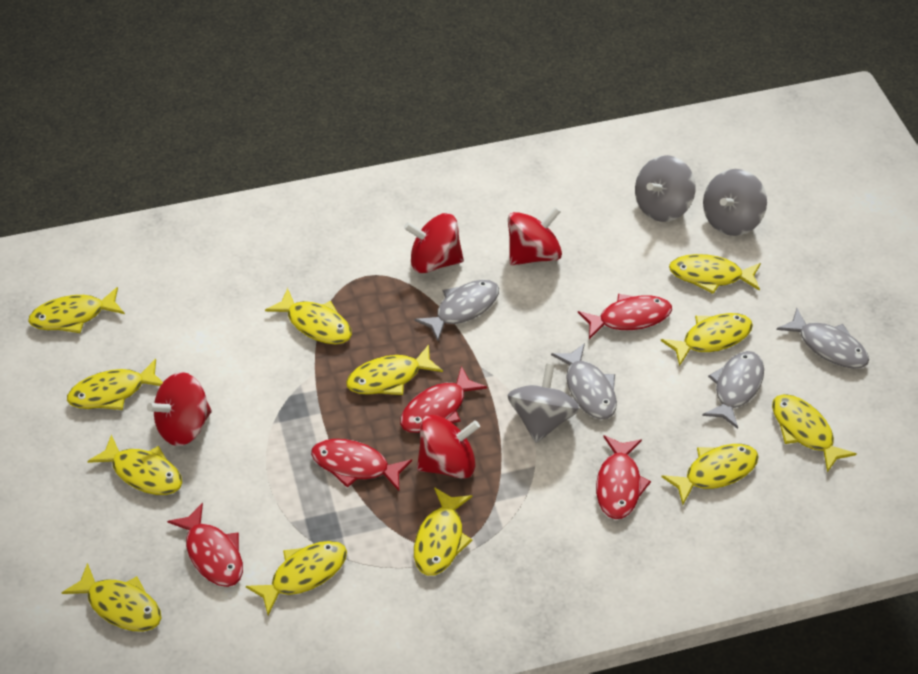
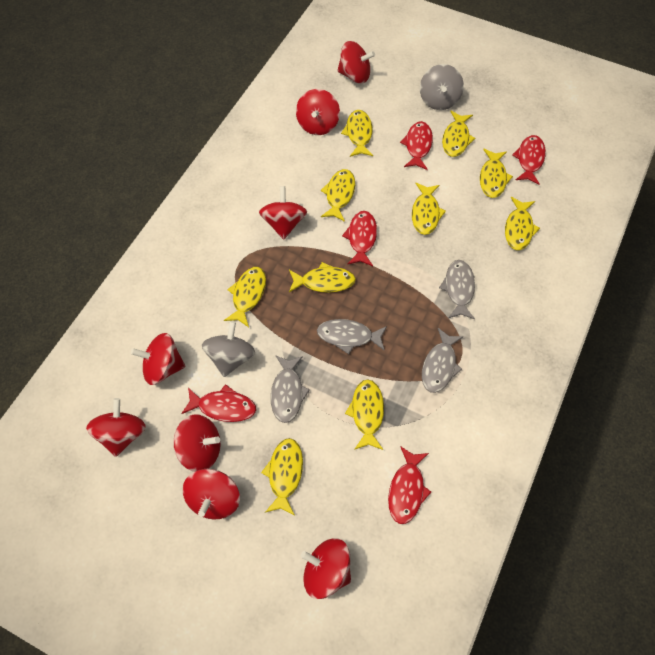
grey spinning top: [507,363,580,443] [635,155,695,222] [703,169,767,236] = 3 -> [202,321,255,377] [420,64,464,110] = 2
red spinning top: [147,372,212,446] [404,213,464,273] [417,415,480,479] [508,207,562,265] = 4 -> [86,398,146,457] [131,333,186,385] [174,414,220,472] [182,469,240,520] [259,186,307,240] [296,89,340,135] [301,538,351,599] [337,41,375,84] = 8
yellow fish: [28,287,125,333] [62,563,161,632] [67,359,163,410] [88,434,182,495] [246,541,347,615] [265,288,352,344] [346,344,443,395] [414,487,472,576] [661,313,753,366] [662,444,759,505] [669,254,761,294] [772,394,857,472] = 12 -> [224,267,266,327] [261,438,303,516] [289,262,356,293] [321,169,355,222] [341,110,373,157] [345,379,384,450] [412,183,446,235] [442,111,475,157] [480,149,513,198] [505,197,540,250] = 10

